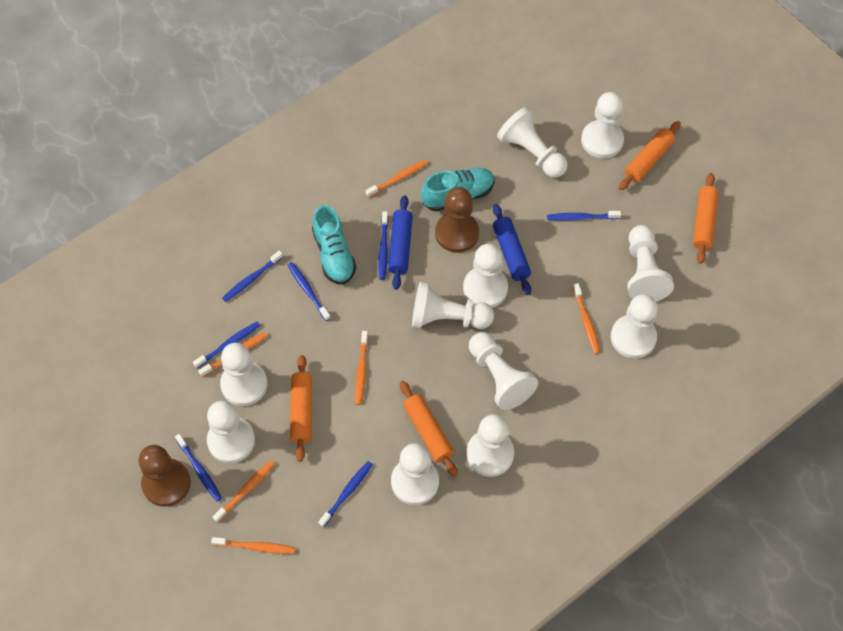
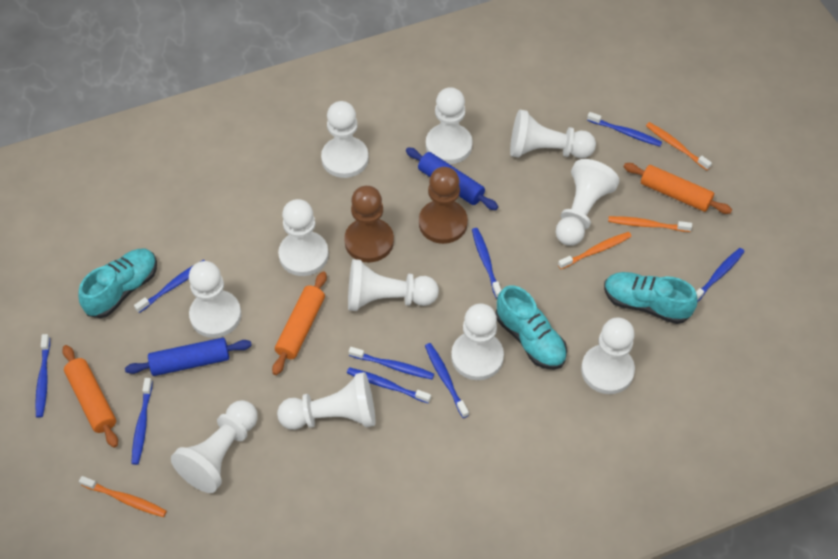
blue toothbrush: [175,434,222,502] [193,322,260,368] [222,251,283,302] [288,262,331,321] [318,461,373,527] [379,211,388,280] [547,211,621,221] = 7 -> [35,334,50,418] [131,378,153,465] [134,260,205,313] [347,367,431,403] [349,347,434,379] [425,343,469,418] [472,228,502,298] [587,112,662,147] [696,248,745,302] = 9
orange rolling pin: [290,355,312,462] [400,381,458,477] [619,121,681,190] [693,173,719,264] = 4 -> [62,345,118,448] [272,271,327,375] [623,163,732,214] = 3
orange toothbrush: [198,332,268,377] [211,537,295,554] [213,461,275,523] [355,331,368,405] [365,159,428,198] [573,283,600,354] = 6 -> [79,476,167,517] [558,232,632,269] [608,216,692,232] [646,122,712,170] = 4
turquoise shoe: [312,205,356,285] [421,168,494,211] = 2 -> [78,249,157,318] [495,285,567,370] [604,272,697,324] = 3

